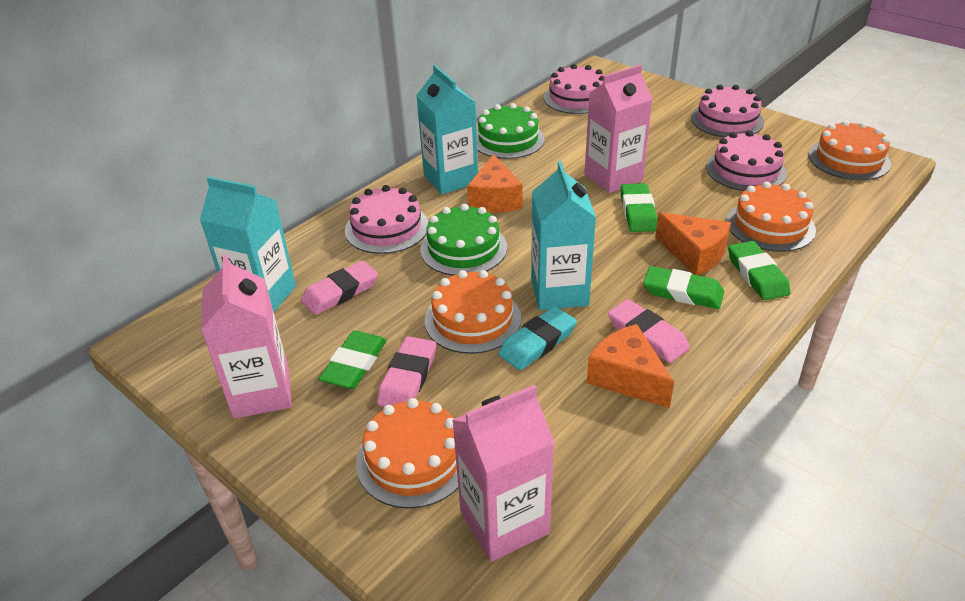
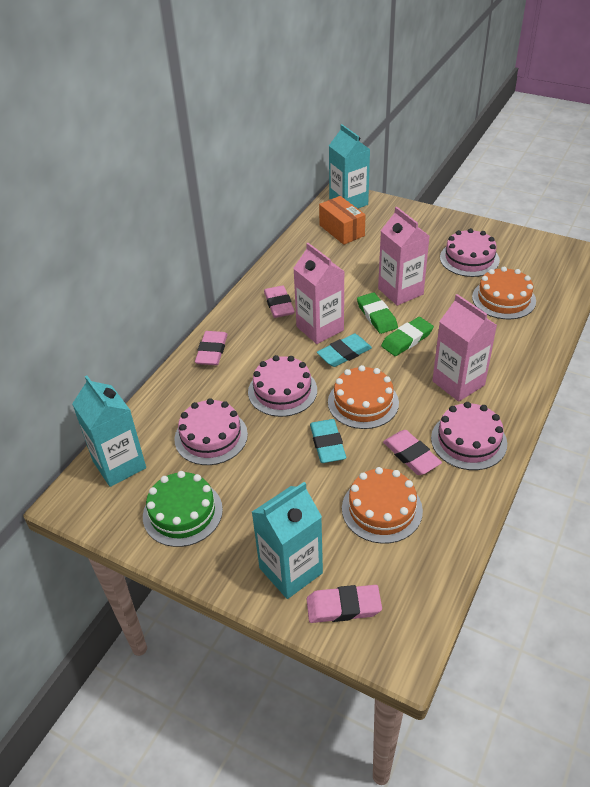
green cake: [420,204,507,276] [477,103,545,159] = 2 -> [143,471,223,547] = 1
green eraser: [319,331,387,389] [621,183,658,232] [643,266,724,309] [728,241,791,300] = 4 -> [357,292,398,334] [381,317,434,356] = 2
orange box: none = 0 -> [319,196,366,245] = 1
orange cake: [356,398,458,509] [425,270,521,354] [726,182,816,252] [808,120,891,180] = 4 -> [328,365,399,429] [342,467,423,544] [472,267,536,319] = 3
orange cheese: [467,154,523,213] [587,324,674,408] [655,212,731,275] = 3 -> none = 0
pink eraser: [301,261,378,315] [377,336,436,407] [608,299,690,363] = 3 -> [195,331,228,365] [264,286,295,318] [307,585,382,623] [383,430,442,475] = 4
turquoise eraser: [498,306,577,370] = 1 -> [310,419,346,463] [317,334,372,367] = 2

